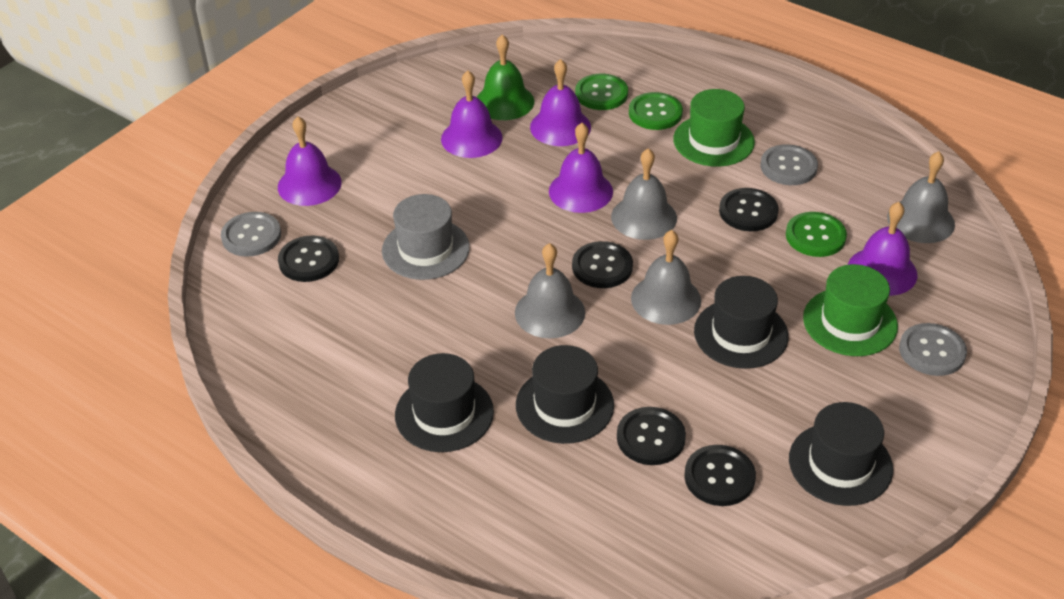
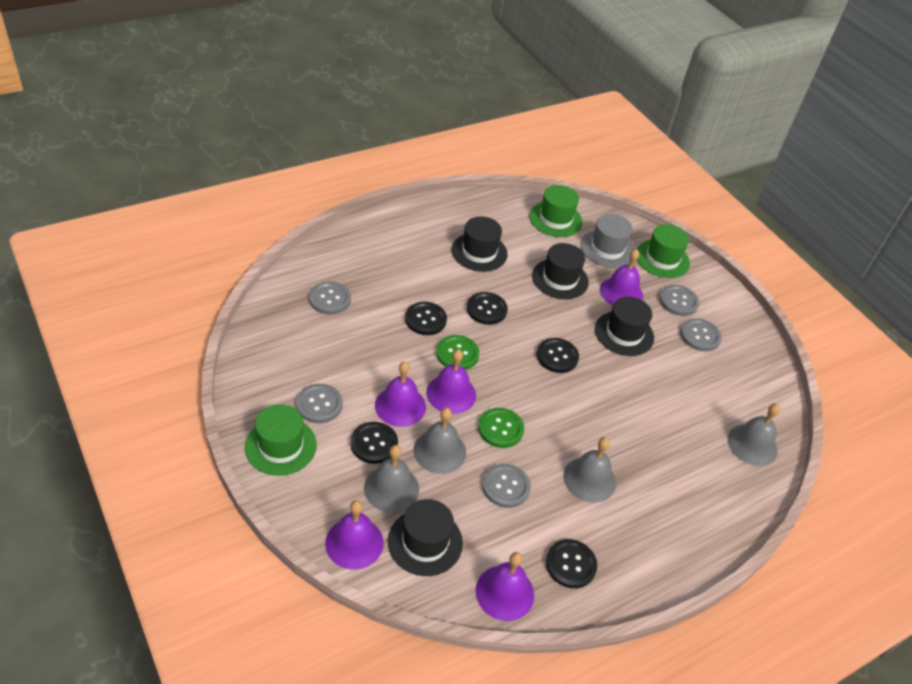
green bell: [477,34,534,120] = 1 -> none = 0
green button: [575,74,628,110] [629,92,683,130] [786,212,847,257] = 3 -> [436,335,479,370] [478,408,524,448] = 2
green hat: [673,89,755,167] [803,264,898,356] = 2 -> [245,404,317,476] [529,185,582,237] [637,224,690,278] = 3
grey button: [221,212,281,257] [760,144,818,185] [899,323,967,376] = 3 -> [296,384,343,423] [309,282,351,314] [482,464,531,508] [659,285,699,316] [680,318,722,351] = 5

